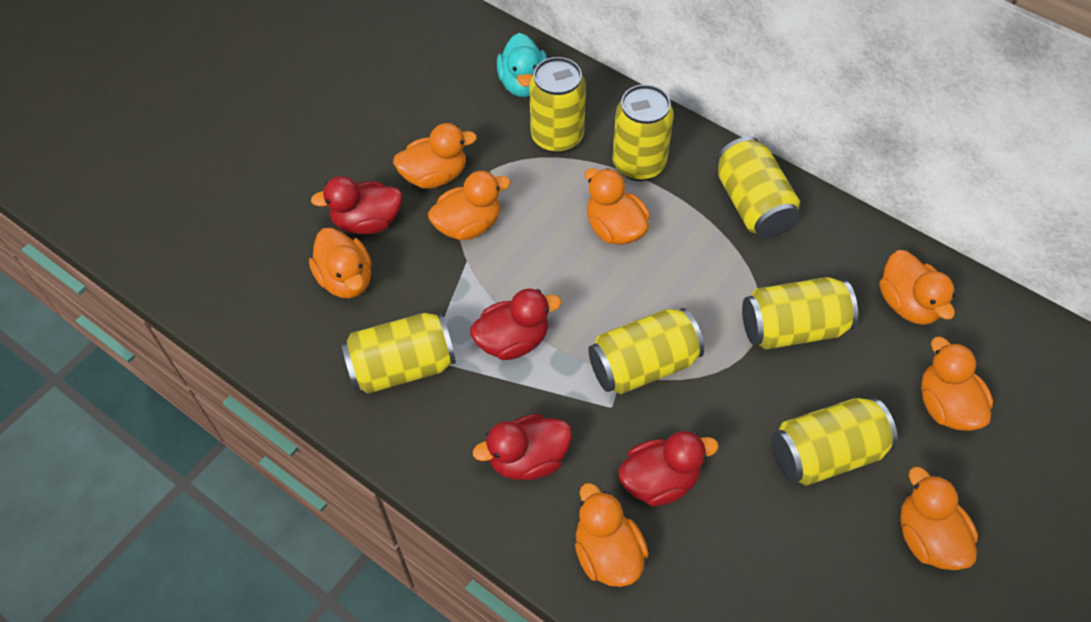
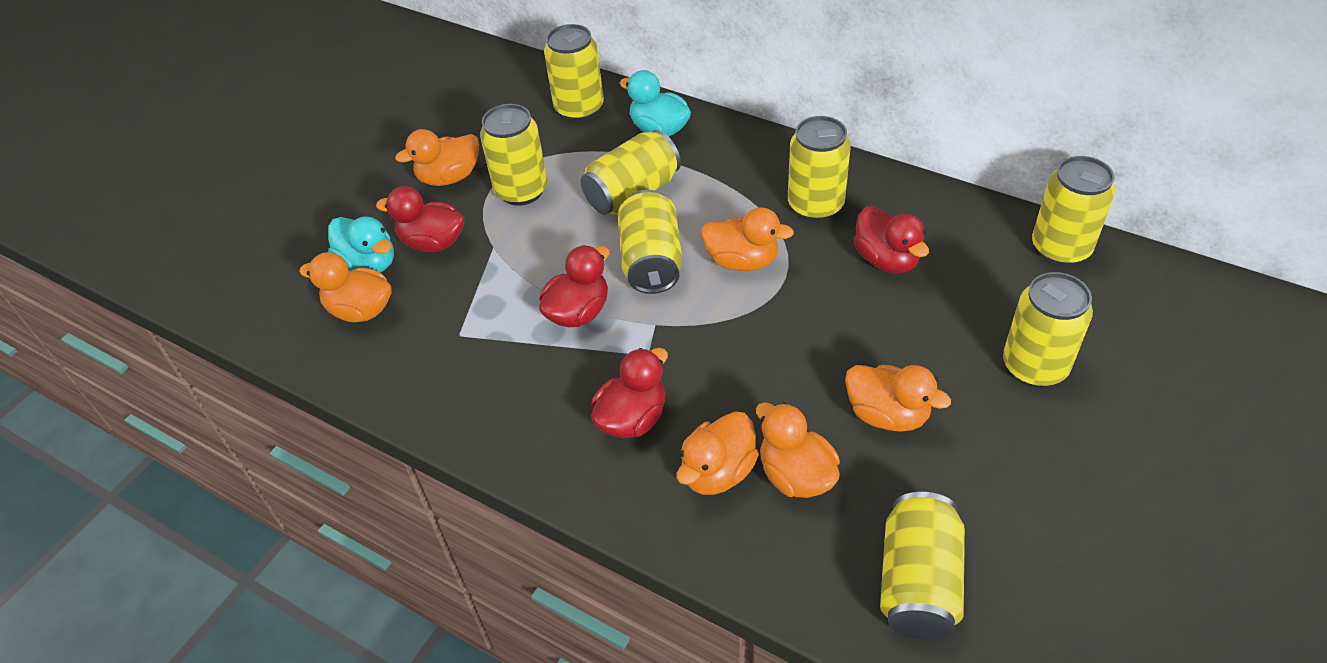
orange duck: [309,228,372,298] [393,123,477,189] [428,171,511,241] [575,483,649,587] [585,168,650,245] [880,250,956,325] [900,467,978,570] [921,337,993,431] = 8 -> [299,252,391,322] [395,129,479,186] [677,411,759,495] [701,207,794,271] [756,402,840,498] [845,365,951,431] = 6
turquoise duck: [497,33,547,97] = 1 -> [328,217,394,273] [620,70,691,137] = 2
yellow can: [341,313,456,394] [529,57,586,153] [588,308,704,394] [613,84,674,181] [716,136,800,238] [742,277,858,350] [772,398,898,486] = 7 -> [480,104,547,206] [544,24,604,121] [581,130,681,215] [618,190,683,294] [788,116,851,221] [880,492,965,640] [1003,272,1093,387] [1032,156,1115,266] = 8

